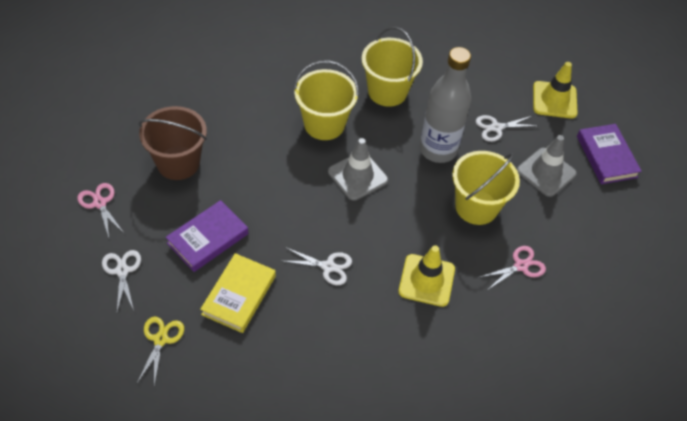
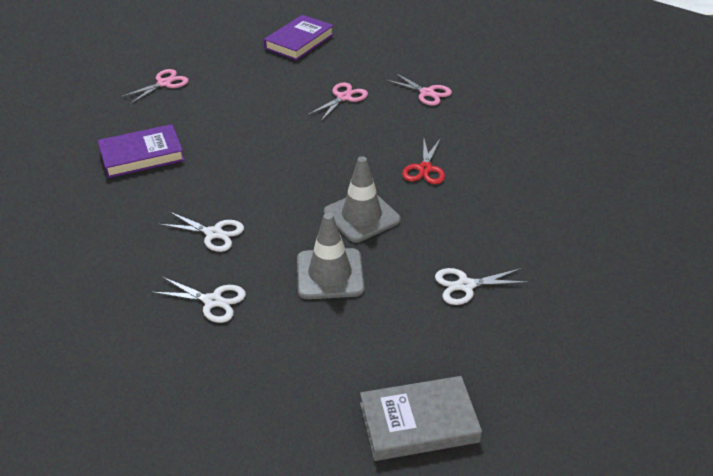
brown bucket: [139,106,207,180] = 1 -> none = 0
grey book: none = 0 -> [360,376,482,461] = 1
grey bottle: [420,47,471,163] = 1 -> none = 0
pink scissors: [77,183,125,237] [478,246,546,290] = 2 -> [121,69,189,104] [308,82,368,121] [386,73,452,106] = 3
red scissors: none = 0 -> [402,138,445,184] = 1
yellow book: [200,253,276,333] = 1 -> none = 0
yellow bucket: [294,60,359,140] [362,27,423,107] [452,151,520,225] = 3 -> none = 0
yellow scissors: [137,316,184,386] = 1 -> none = 0
yellow traffic cone: [399,245,455,307] [533,62,578,119] = 2 -> none = 0

